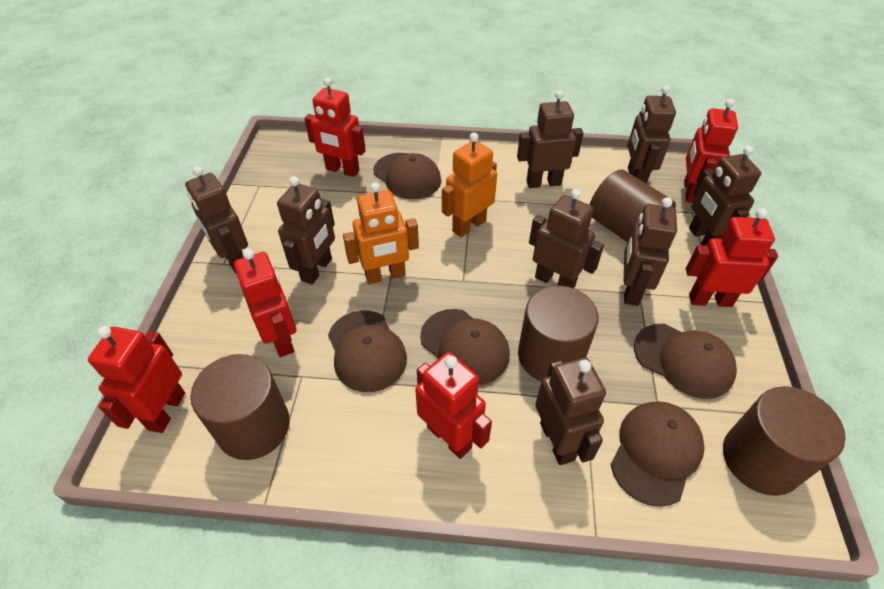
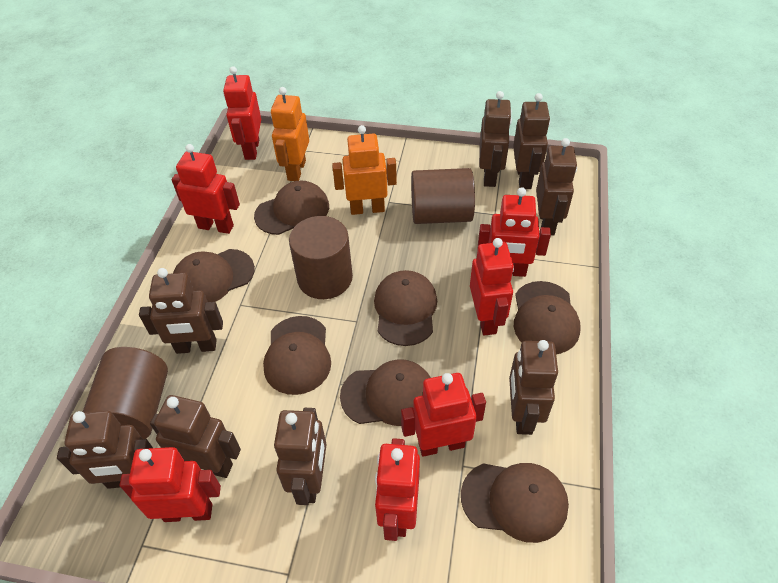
brown cap: [328,310,407,392] [373,153,441,199] [420,309,510,385] [611,401,705,507] [634,324,737,399] = 5 -> [173,249,255,302] [254,180,329,235] [263,316,331,395] [340,359,431,426] [374,270,437,346] [461,463,569,543] [514,281,580,354] = 7
brown cylinder: [191,354,290,460] [518,285,599,381] [590,170,676,242] [723,386,846,496] = 4 -> [83,347,168,439] [289,216,353,299] [411,168,475,224] = 3
red robot: [88,326,185,433] [234,249,296,357] [304,78,366,177] [415,352,492,459] [684,99,738,203] [686,208,778,307] = 6 -> [119,447,221,522] [172,144,240,234] [223,66,261,160] [375,438,420,541] [401,373,486,457] [470,238,514,335] [478,187,551,277] = 7

